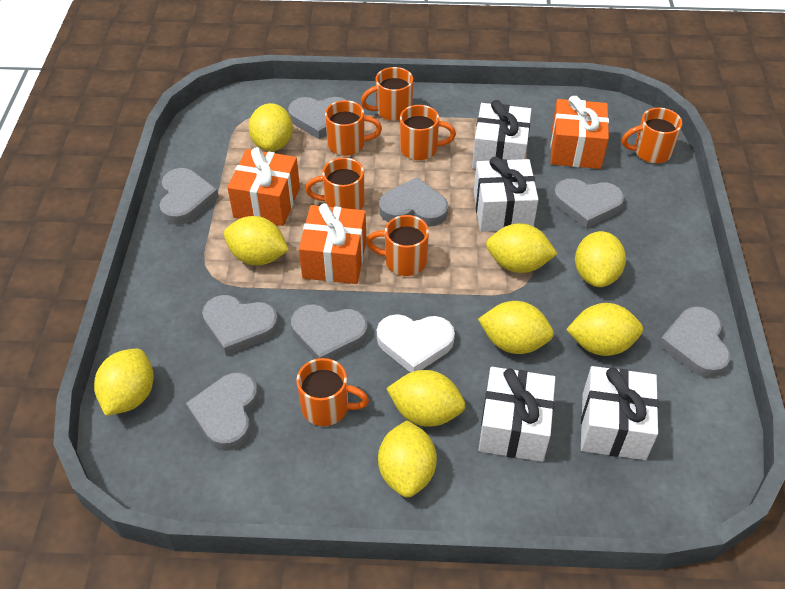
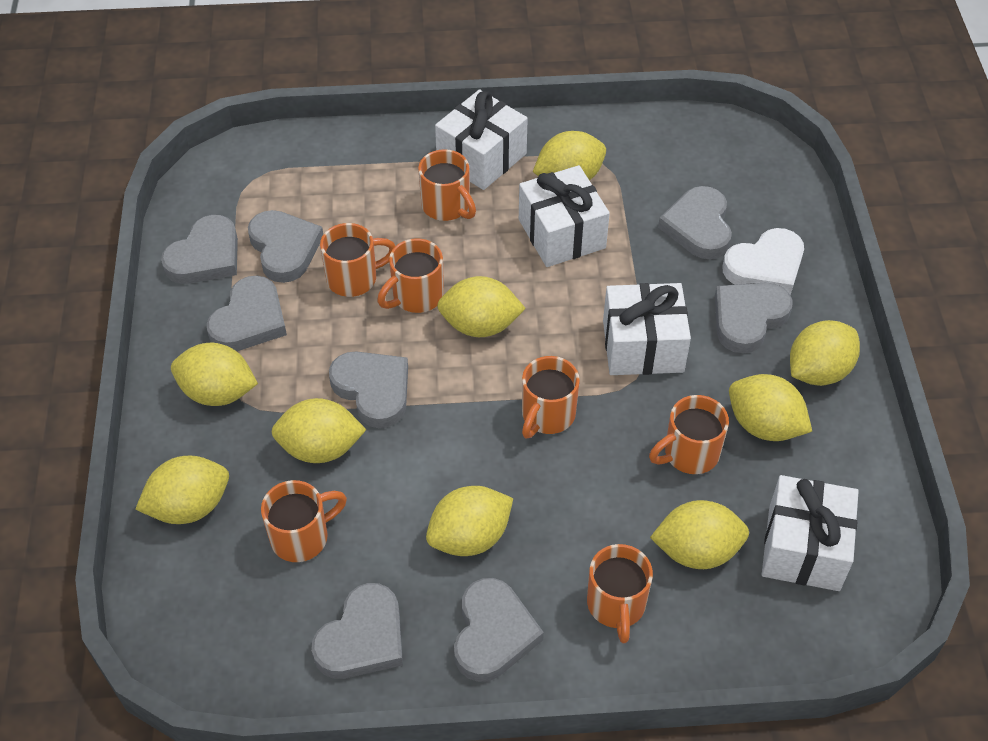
orange gift: [227,147,300,226] [299,203,366,284] [550,96,609,169] = 3 -> none = 0

